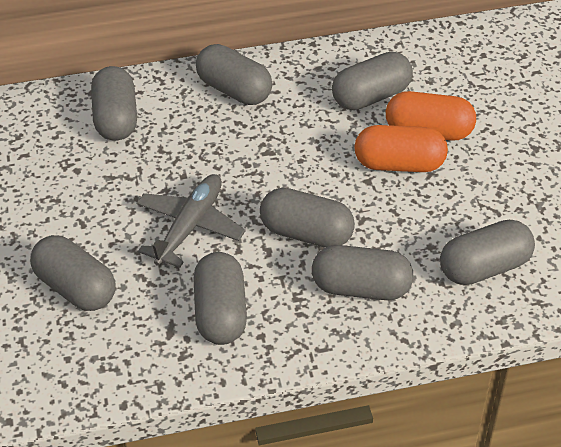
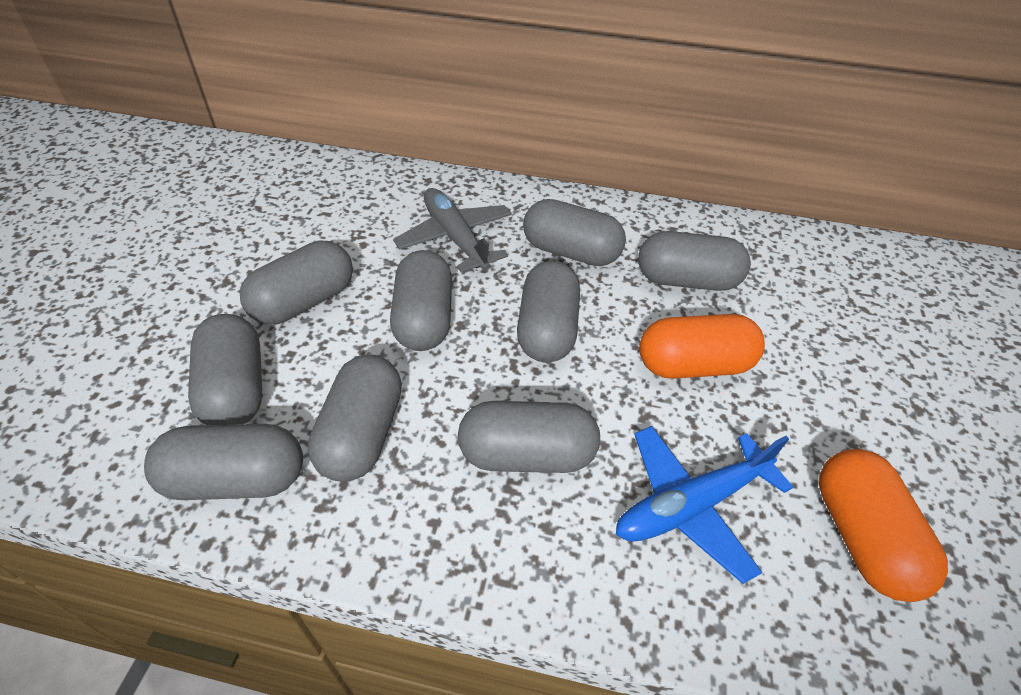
blue plane: none = 0 -> [616,426,793,584] = 1
grey capsule: [30,235,115,311] [91,66,137,140] [193,252,247,345] [196,44,272,105] [260,188,355,248] [312,245,414,300] [332,51,413,110] [440,220,535,285] = 8 -> [144,424,303,500] [188,314,262,425] [240,241,353,325] [308,355,402,482] [390,250,452,351] [458,401,600,473] [517,261,580,363] [523,199,626,266] [638,231,751,291] = 9

